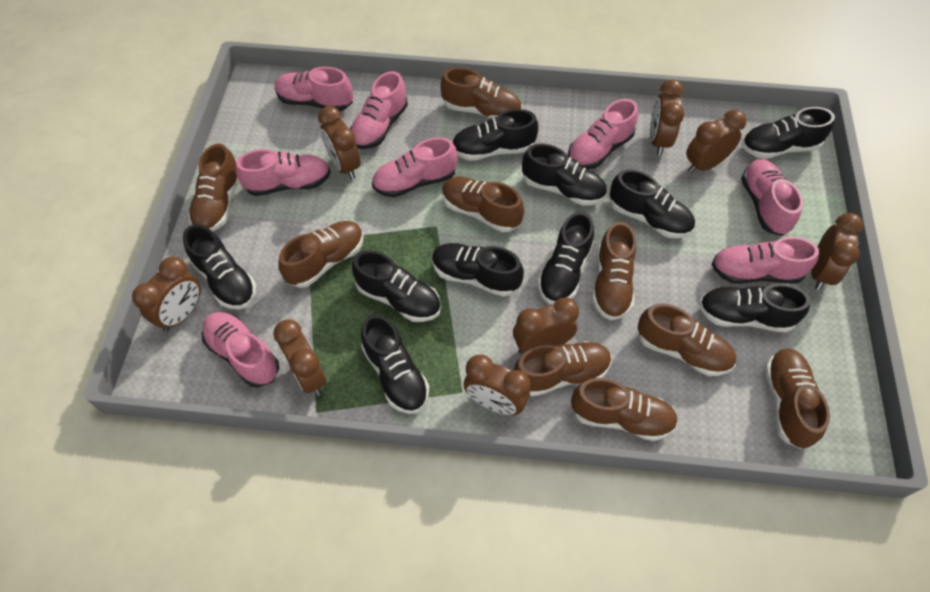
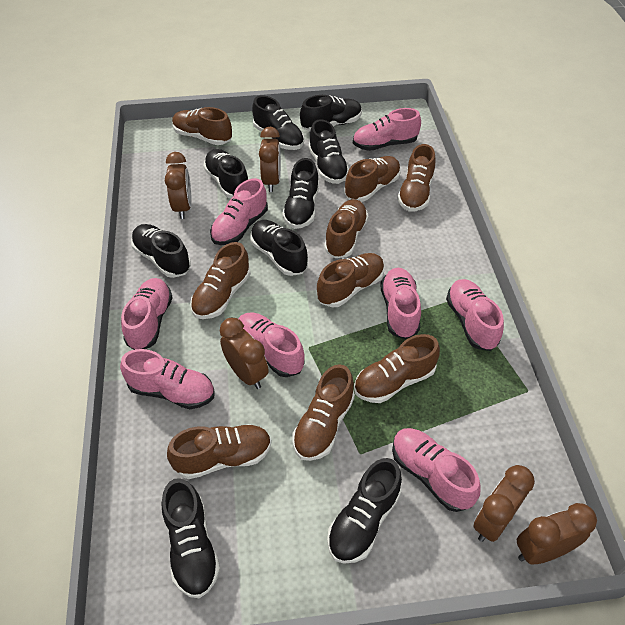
black shoe: [183,224,256,310] [352,250,441,322] [361,314,429,414] [432,243,524,297] [453,109,538,161] [522,143,607,206] [537,212,594,304] [610,169,695,238] [699,284,811,333] [742,107,835,159] = 10 -> [131,224,191,278] [161,478,220,598] [203,149,248,198] [250,220,308,276] [252,95,304,150] [282,158,319,229] [300,95,362,132] [308,119,349,184] [327,458,402,564] = 9
brown clock: [132,257,201,332] [273,320,327,396] [318,106,361,180] [464,355,530,415] [513,298,579,354] [650,80,684,155] [686,110,746,173] [811,213,863,290] = 8 -> [165,152,192,219] [220,318,269,389] [259,127,281,192] [473,465,535,542] [517,503,597,565] = 5

